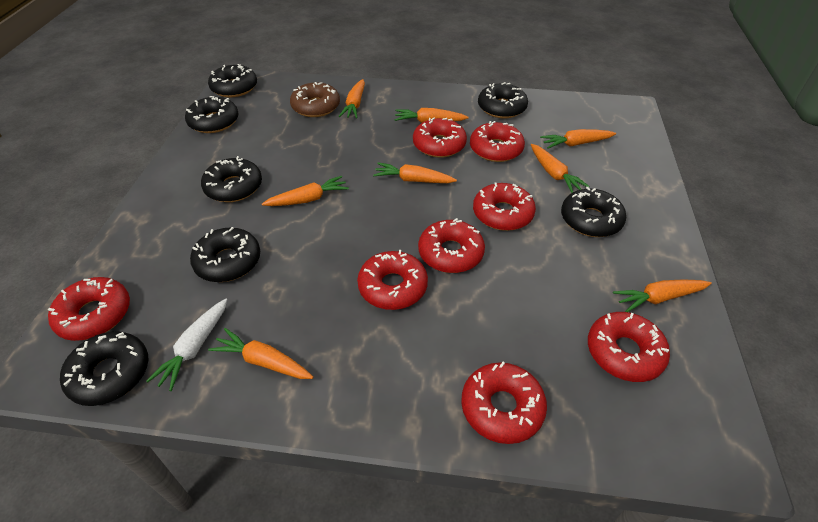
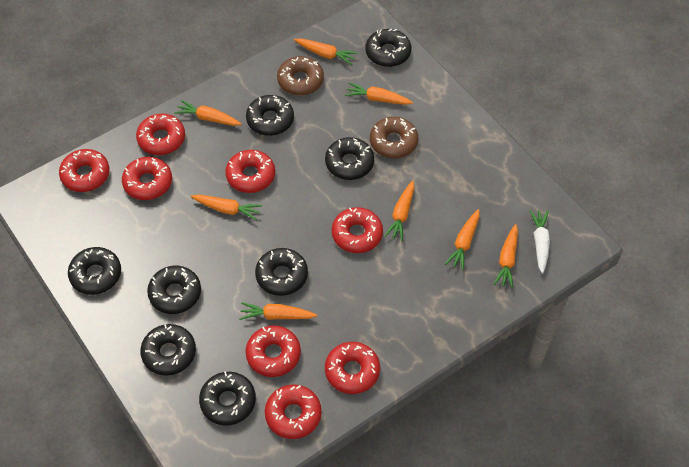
black donut: [60,331,149,406] [185,96,239,133] [190,227,260,282] [201,156,262,202] [208,64,257,97] [478,82,528,118] [561,187,626,237] = 7 -> [68,247,121,295] [140,324,196,376] [147,266,201,314] [199,372,256,426] [246,95,294,136] [255,248,308,296] [325,137,374,180] [365,29,411,67] = 8
brown donut: [290,82,340,117] = 1 -> [277,56,324,95] [370,117,418,158] = 2

